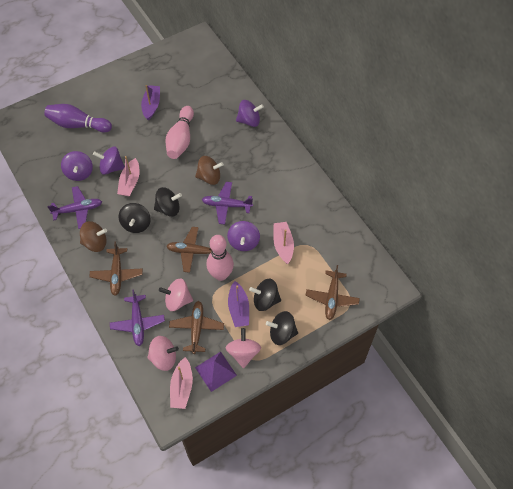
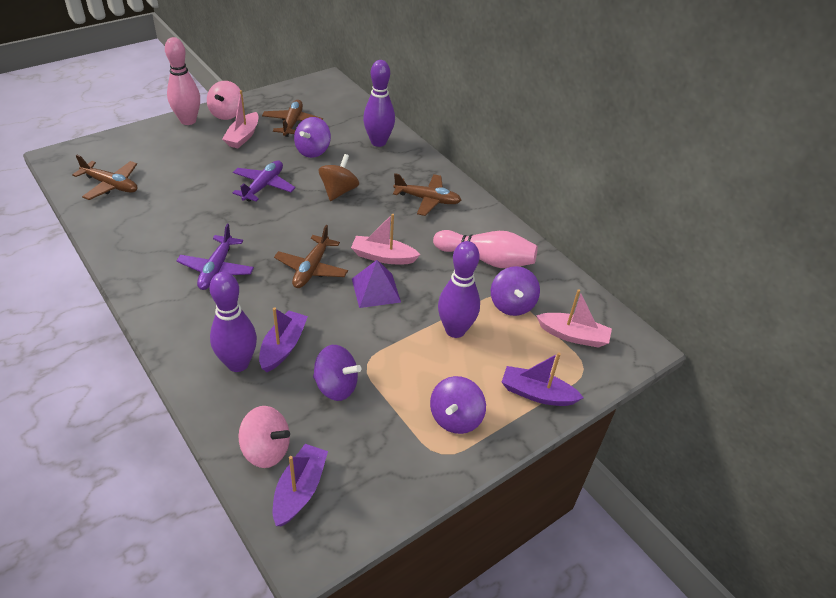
black spinning top: [119,203,151,233] [154,187,182,217] [249,279,281,311] [266,311,298,345] = 4 -> none = 0
brown spinning top: [80,221,107,252] [195,156,224,185] = 2 -> [319,154,359,201] = 1
pink spinning top: [147,336,179,371] [159,279,193,311] [226,328,261,368] = 3 -> [207,81,243,120] [239,406,290,468] = 2
purple boat: [141,85,160,121] [228,281,249,327] = 2 -> [259,307,308,372] [273,444,328,526] [502,353,584,406] = 3
purple bowling pin: [44,104,112,132] = 1 -> [210,272,257,372] [363,60,395,147] [438,241,480,338] = 3
purple plane: [47,186,102,229] [110,289,165,346] [202,182,253,224] = 3 -> [176,224,254,290] [233,160,295,202] = 2

